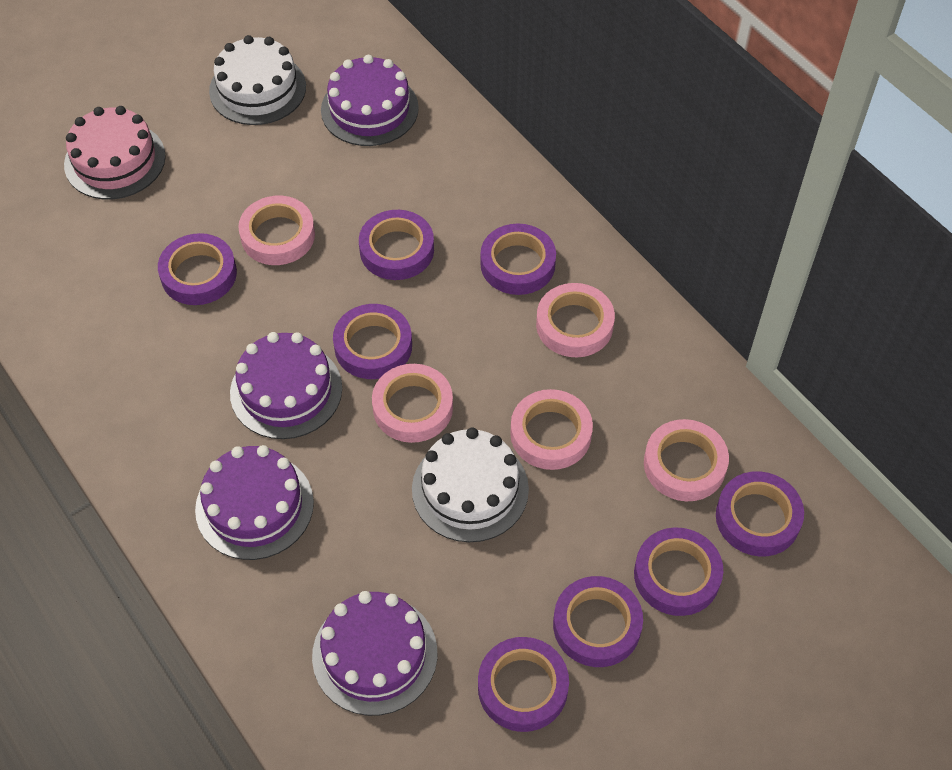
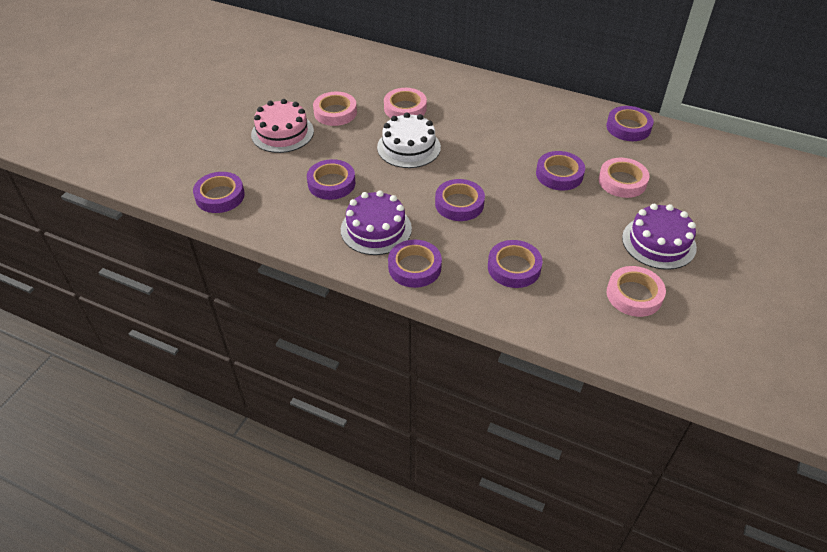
pink tape: [238,196,315,265] [372,364,453,443] [510,389,593,470] [536,283,615,357] [644,419,729,501] = 5 -> [313,92,357,126] [384,88,427,118] [599,158,650,198] [607,266,666,317] = 4
purple cake: [195,445,314,560] [230,332,342,439] [312,591,437,716] [321,55,419,146] = 4 -> [341,190,412,255] [622,204,697,270] = 2
purple tape: [158,233,237,305] [333,304,412,379] [359,210,434,280] [478,637,569,732] [480,224,556,295] [553,576,643,667] [634,527,723,616] [716,471,804,556] = 8 -> [193,172,245,213] [307,159,355,200] [388,240,442,288] [435,179,485,221] [488,240,543,288] [536,151,585,191] [606,106,654,141] = 7
white cake: [209,35,306,125] [412,427,529,542] = 2 -> [377,112,441,168] = 1

